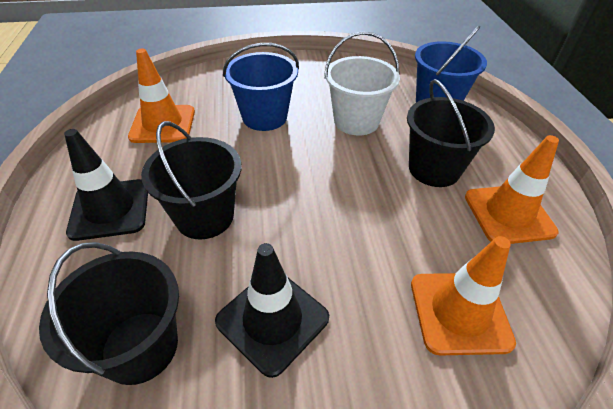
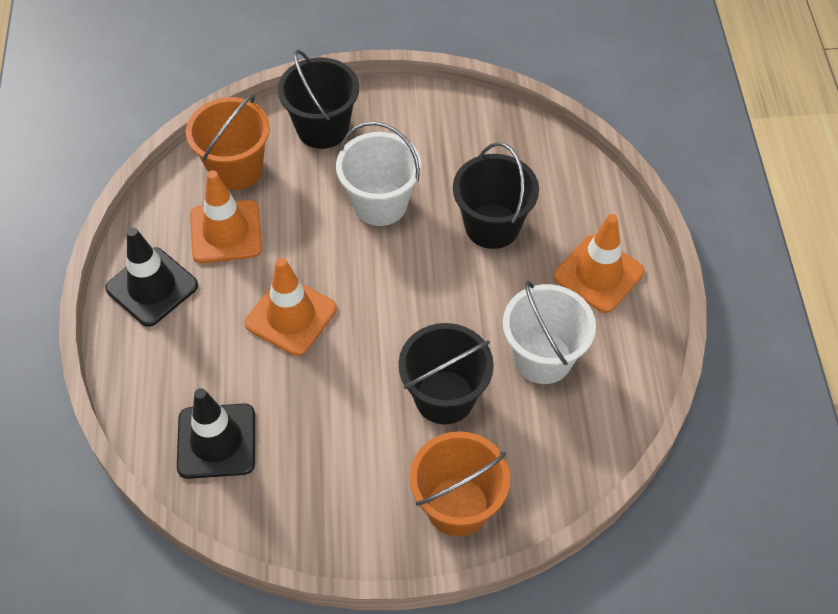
blue bucket: [223,43,299,131] [415,26,487,102] = 2 -> none = 0
orange bucket: none = 0 -> [186,94,270,190] [410,431,510,537] = 2
white bucket: [324,31,400,136] = 1 -> [336,121,421,226] [503,281,596,384] = 2

